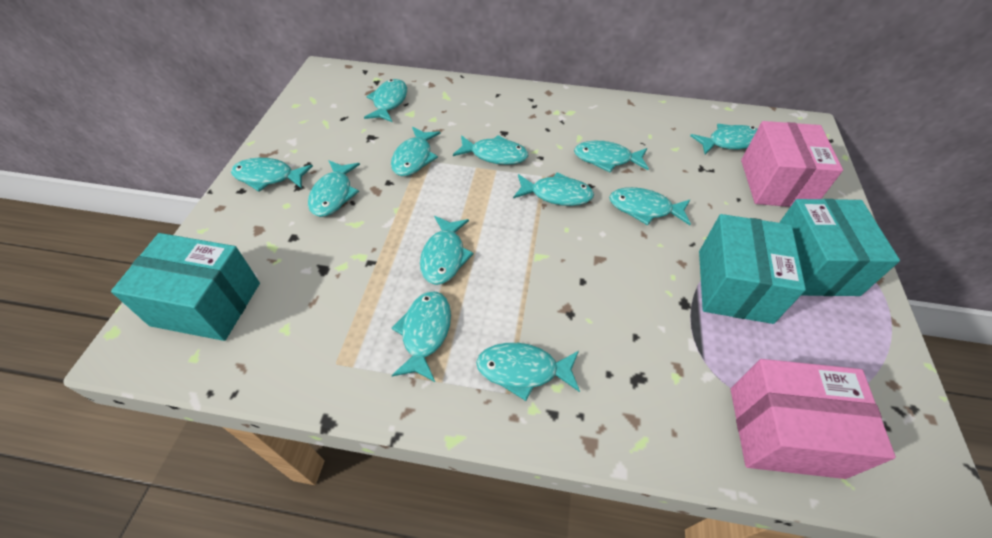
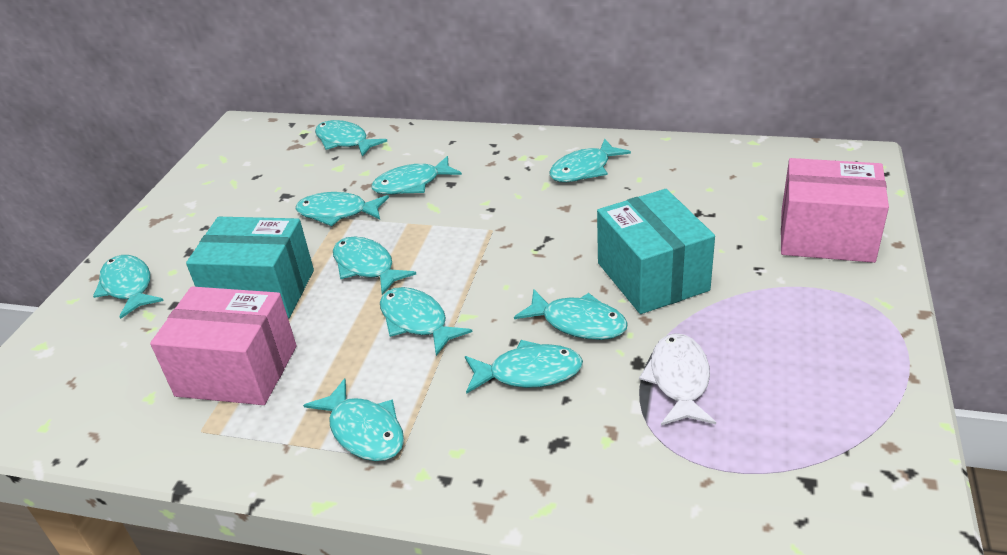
turquoise box: [111,233,260,341] [699,214,806,324] [779,199,900,296] = 3 -> [186,217,314,318] [597,189,715,314] = 2
turquoise fish: [231,158,313,192] [308,160,360,217] [364,79,407,122] [391,127,441,176] [392,291,451,382] [420,216,474,285] [453,135,528,165] [476,343,580,401] [513,172,594,206] [574,141,649,172] [609,187,691,225] [690,124,757,154] = 12 -> [93,255,164,319] [296,192,389,226] [303,378,404,461] [315,120,387,157] [333,237,416,295] [371,156,462,194] [380,287,473,356] [465,340,583,394] [514,289,628,340] [549,139,631,182] = 10
white fish: none = 0 -> [639,333,716,425] = 1

